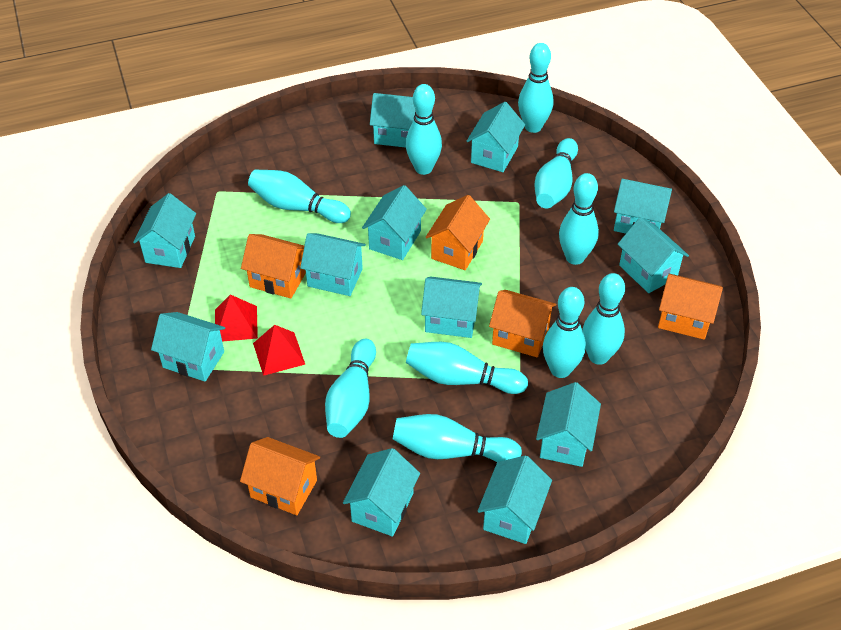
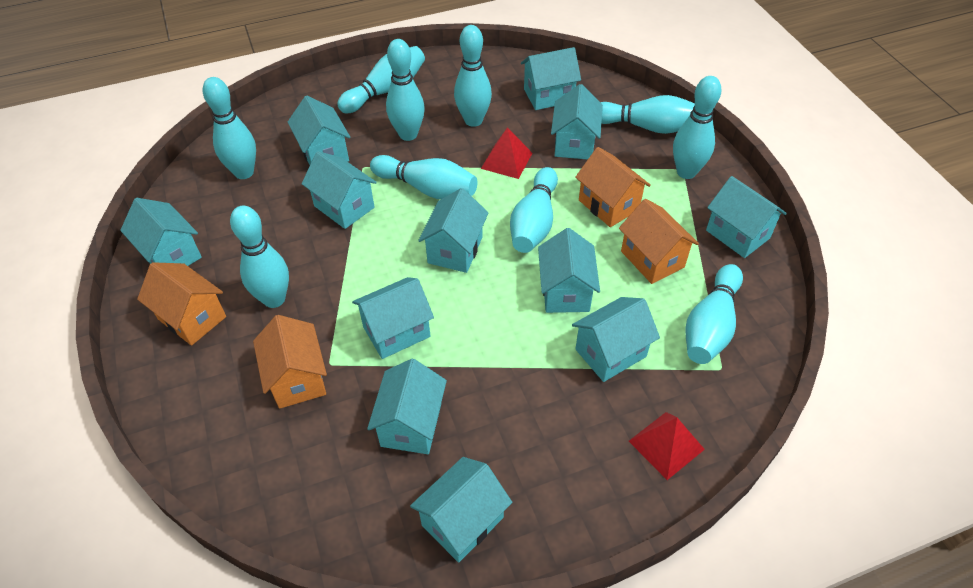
orange house: [240,437,320,515] [241,234,306,299] [426,195,490,270] [489,290,556,357] [658,274,723,340] = 5 -> [137,262,226,346] [253,315,327,409] [575,147,651,227] [619,199,699,284] = 4

